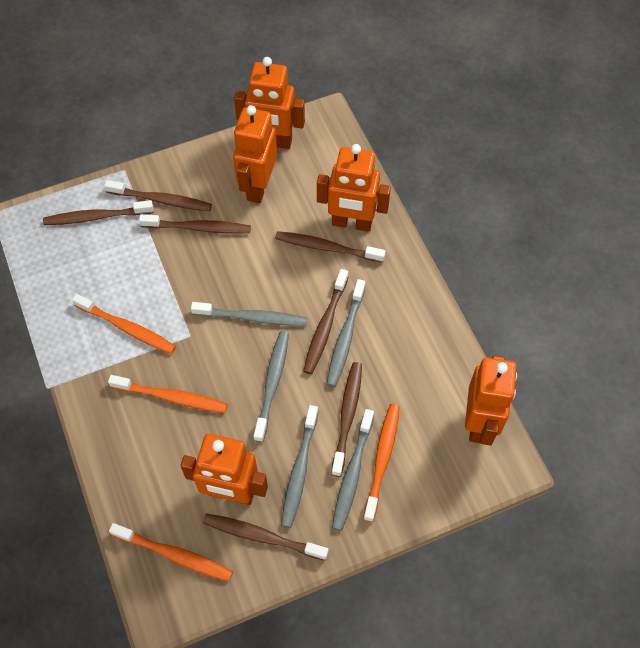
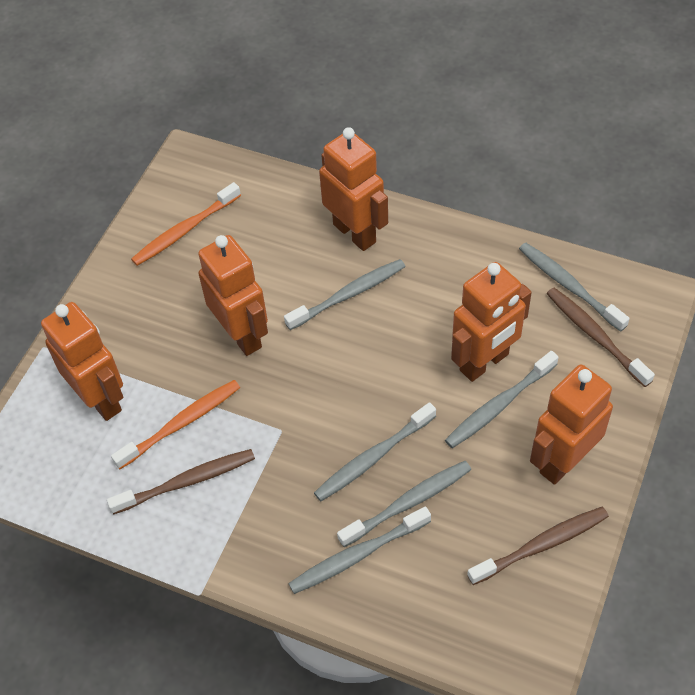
brown toothbrush: [43,200,154,225] [104,180,212,211] [139,214,251,234] [203,513,328,561] [275,231,386,263] [303,269,348,374] [331,362,362,477] = 7 -> [107,449,255,515] [467,507,609,585] [547,288,655,387] = 3
grey toothbrush: [191,302,307,326] [254,331,289,442] [281,405,319,528] [327,279,365,387] [332,409,374,531] = 5 -> [284,259,406,330] [288,506,431,594] [314,402,436,501] [337,461,471,547] [445,351,559,448] [519,243,630,332] = 6
orange toothbrush: [72,294,176,354] [108,375,228,413] [109,523,233,581] [363,404,400,522] = 4 -> [111,380,240,469] [131,182,241,266] = 2

